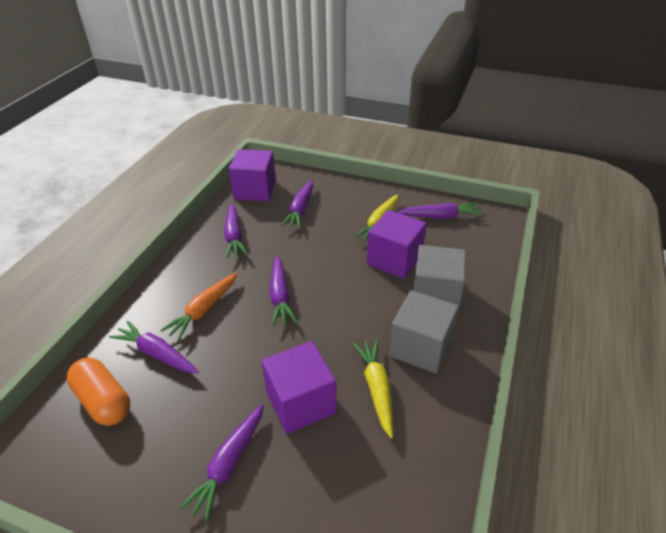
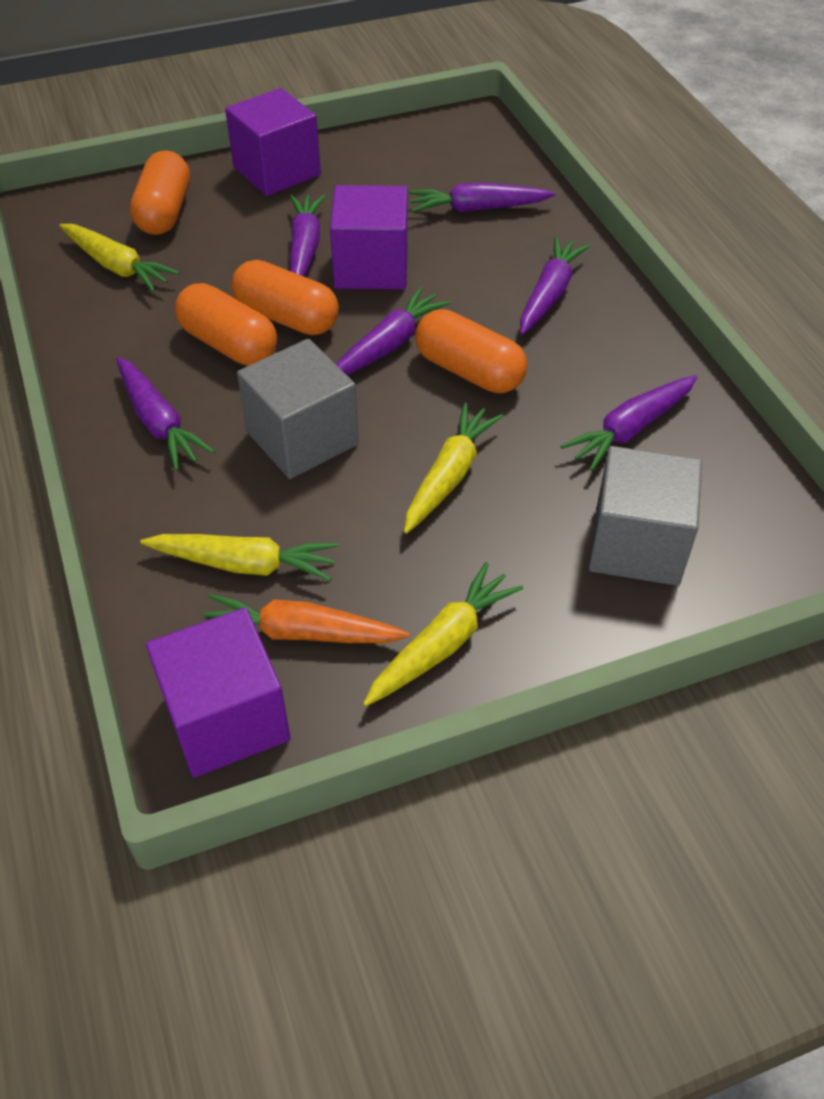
orange capsule: [67,358,130,426] = 1 -> [130,150,190,235] [175,283,277,366] [231,260,339,335] [415,309,527,393] = 4
yellow carrot: [353,339,393,438] [354,194,398,241] = 2 -> [59,224,180,292] [140,534,339,581] [363,562,523,706] [404,402,503,534] = 4

